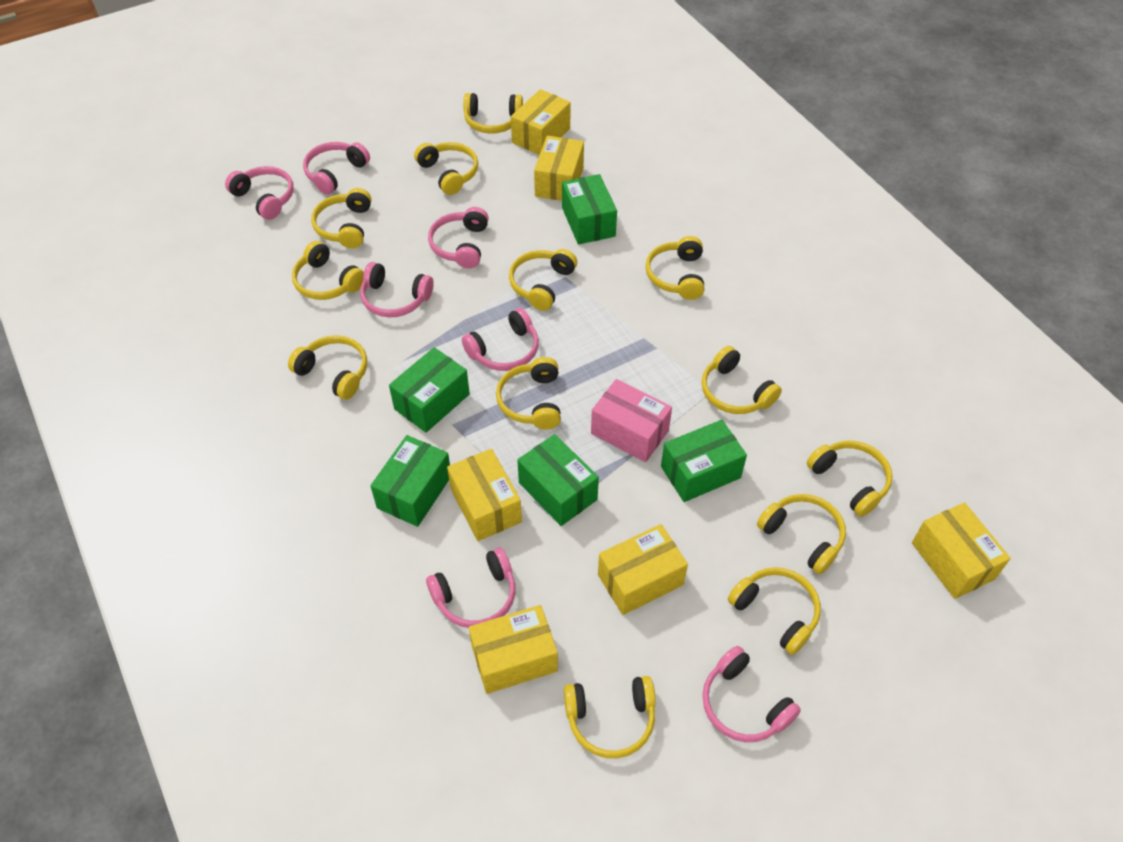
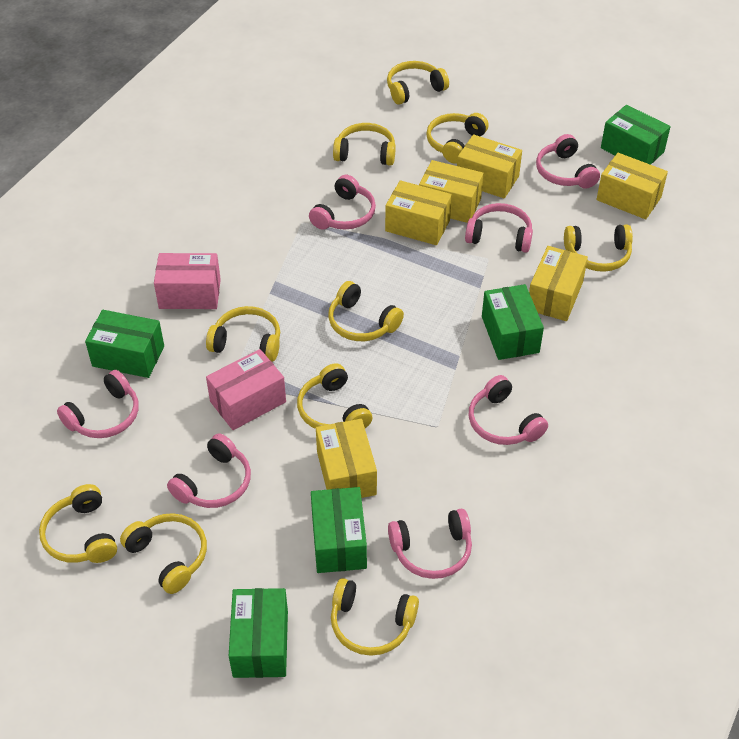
pink box: [591,379,672,462] = 1 -> [154,253,221,309] [206,349,286,430] = 2
yellow headphones: [288,335,367,400] [292,241,364,300] [311,188,371,248] [414,142,478,195] [463,93,523,134] [496,357,561,430] [509,249,577,311] [564,676,656,758] [645,236,704,300] [702,346,782,414] [728,567,821,655] [757,494,846,574] [807,440,893,517] = 13 -> [39,484,117,563] [120,513,207,594] [206,306,280,362] [297,363,372,429] [328,281,404,341] [331,578,419,656] [333,123,396,166] [387,61,449,104] [426,113,489,164] [564,224,633,272] = 10

